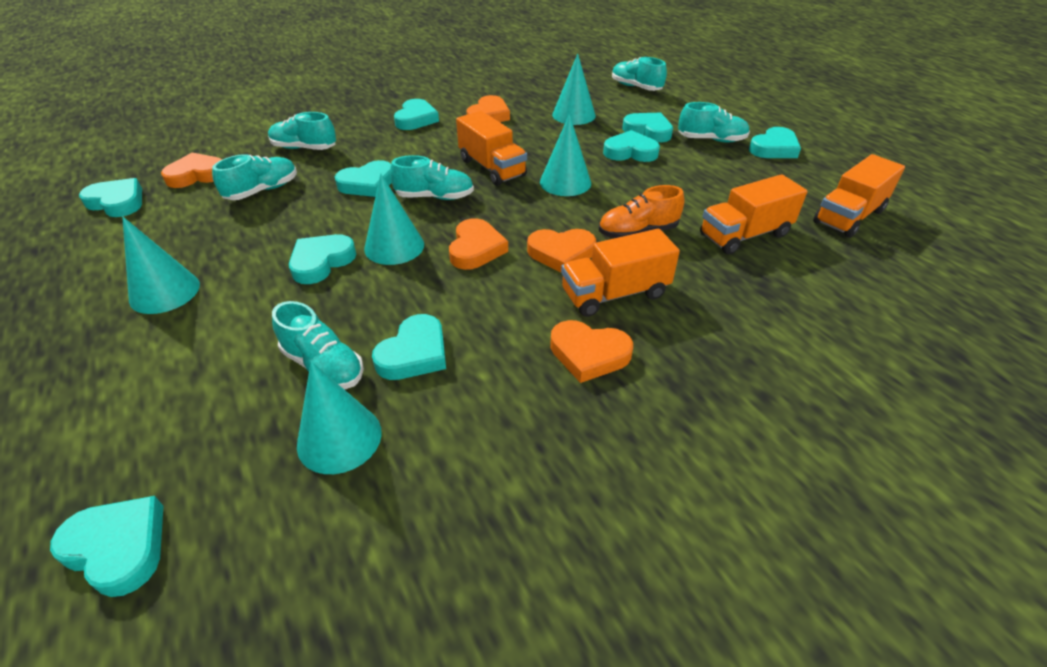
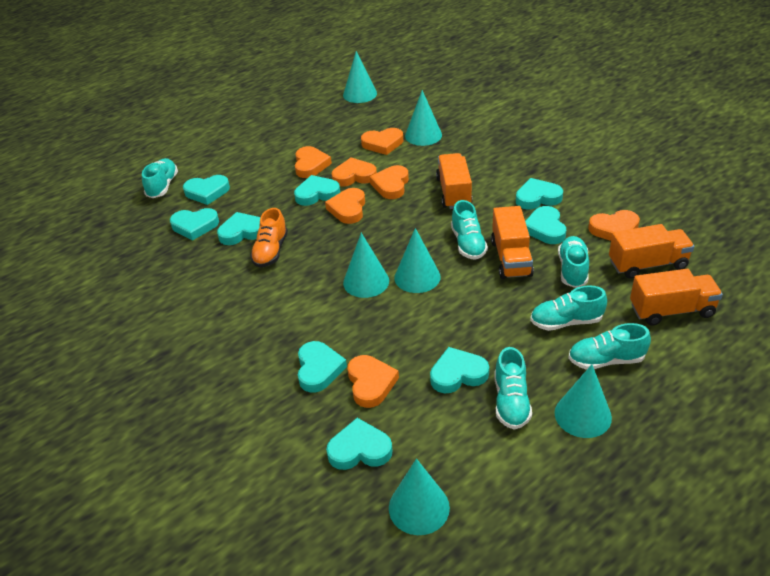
orange heart: [161,153,223,188] [449,218,508,270] [466,95,510,122] [527,229,596,272] [550,320,633,383] = 5 -> [295,146,332,178] [325,188,365,224] [332,157,377,186] [348,355,399,408] [361,128,403,155] [370,165,409,199] [588,210,640,241] = 7
turquoise cone: [122,217,200,314] [297,361,382,474] [364,173,424,265] [540,114,591,196] [552,54,596,125] = 5 -> [343,51,377,103] [343,233,389,298] [389,459,450,535] [394,228,440,293] [405,90,442,146] [555,364,612,438] = 6

